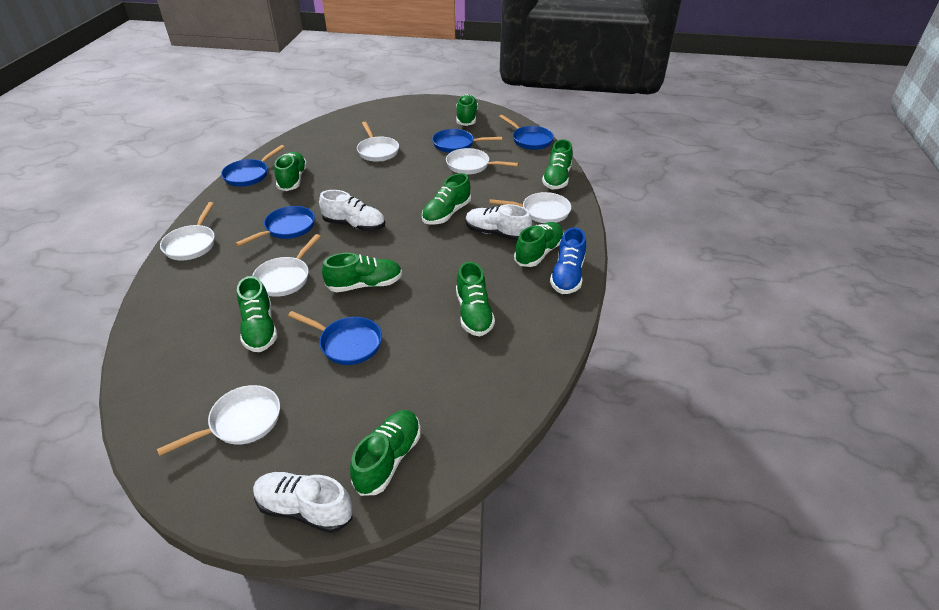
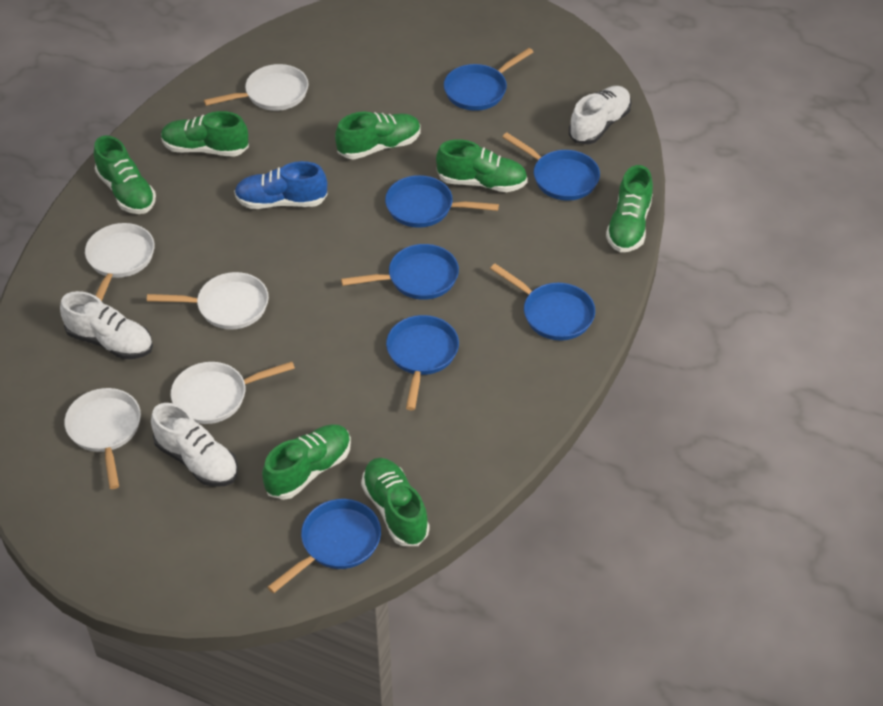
blue pan: [221,145,285,187] [235,206,315,247] [288,311,382,365] [432,129,502,153] [499,115,554,150] = 5 -> [267,499,381,593] [341,244,459,300] [385,175,499,228] [386,315,459,410] [444,48,533,111] [490,264,595,341] [502,133,600,201] = 7
green shoe: [237,276,278,352] [274,152,307,191] [322,253,402,292] [350,410,421,496] [422,173,471,225] [456,261,495,336] [457,94,478,126] [514,222,564,267] [542,139,572,189] = 9 -> [94,136,156,214] [161,111,249,157] [262,425,351,500] [335,111,421,159] [361,458,430,546] [436,139,528,192] [606,165,653,252] = 7
white pan: [157,385,280,456] [160,202,215,260] [252,234,321,297] [357,122,399,162] [446,148,519,174] [489,192,571,223] = 6 -> [64,388,141,489] [85,223,155,301] [147,272,269,330] [171,362,295,424] [204,64,309,111] = 5

